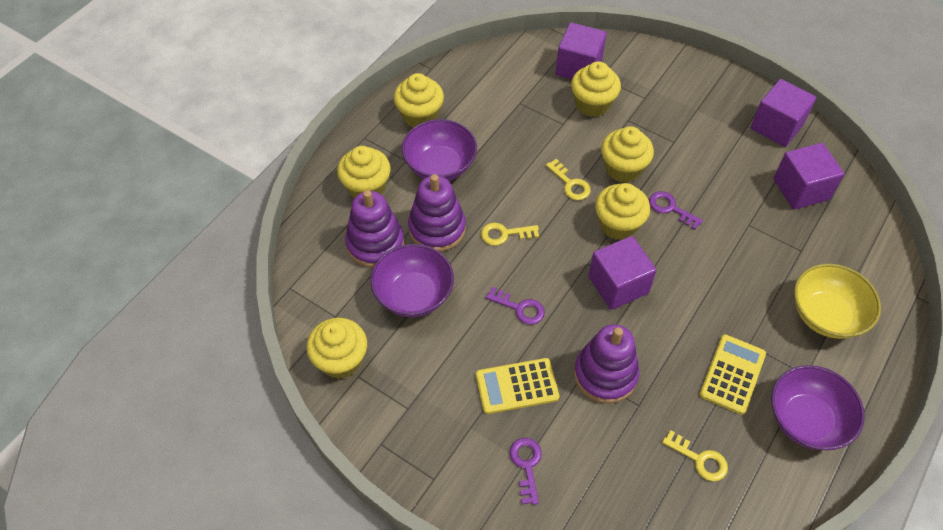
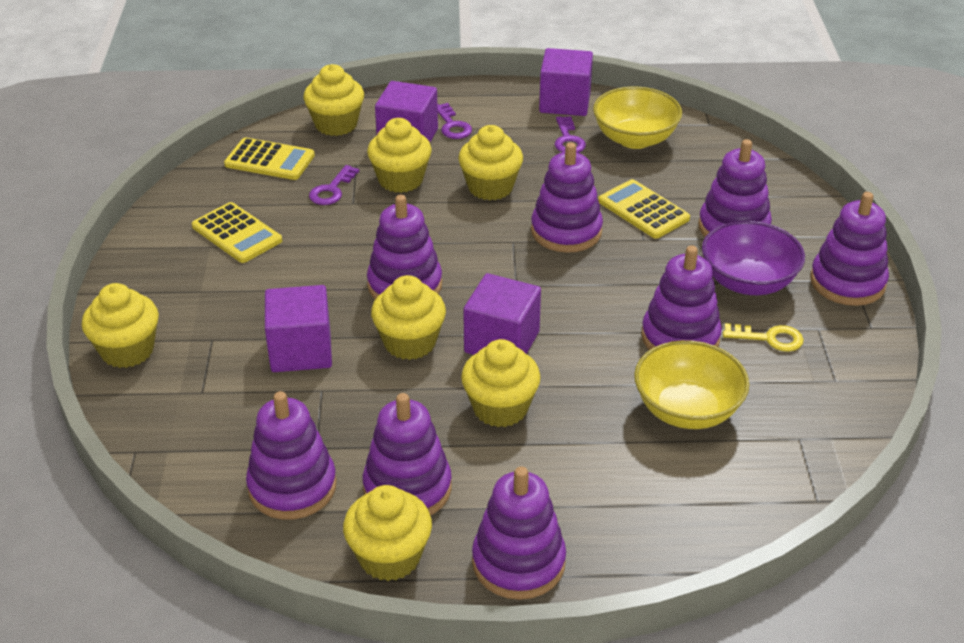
purple bowl: [370,244,454,317] [402,119,477,181] [771,365,865,450] = 3 -> [702,221,805,295] = 1
purple stacking toy: [345,190,404,268] [408,174,466,252] [574,324,639,403] = 3 -> [246,391,337,520] [363,393,452,516] [367,195,442,299] [472,466,566,600] [531,142,603,253] [641,245,722,350] [698,139,772,237] [810,192,889,306] = 8
yellow bowl: [794,264,881,339] = 1 -> [593,86,682,149] [634,340,750,429] = 2
yellow calculator: [476,358,560,414] [700,334,766,415] = 2 -> [192,202,282,263] [224,138,315,180] [598,179,690,239] = 3
yellow cupcake: [306,318,367,379] [337,146,391,198] [394,73,444,128] [571,61,621,117] [595,183,650,240] [601,126,654,183] = 6 -> [82,283,159,368] [304,64,364,136] [343,485,432,581] [367,118,432,193] [371,275,446,360] [458,125,523,201] [461,339,541,427] = 7
yellow key: [481,222,539,246] [546,159,591,200] [662,430,728,482] = 3 -> [723,323,804,352] = 1

